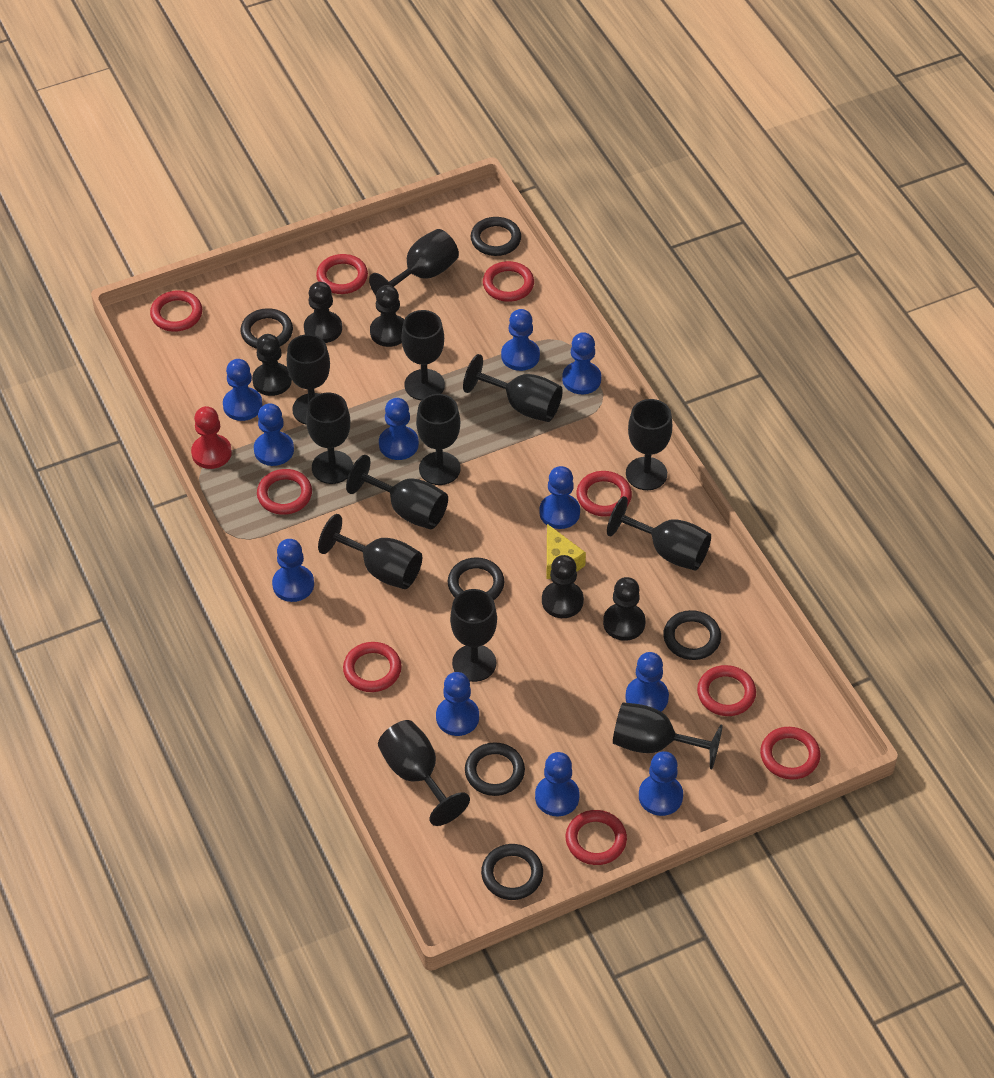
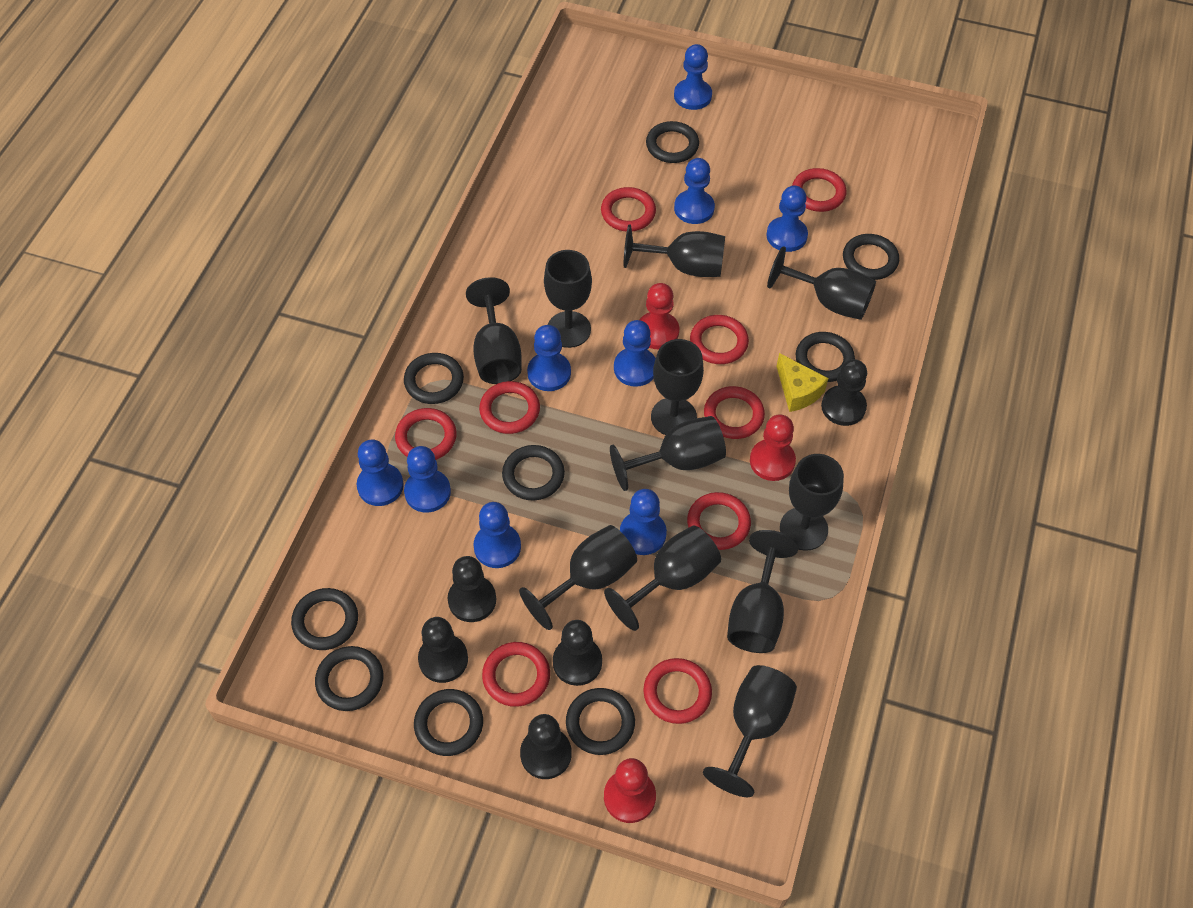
black goblet: [287,334,330,424] [306,393,353,484] [318,514,422,589] [346,455,448,529] [369,229,459,295] [378,720,470,826] [401,310,445,401] [416,394,461,485] [450,589,497,682] [463,354,563,422] [607,496,711,571] [613,702,723,769] [626,399,672,490] = 13 -> [466,277,522,384] [519,525,637,630] [544,250,592,348] [604,526,721,631] [610,416,726,491] [624,224,725,277] [651,339,704,435] [703,665,797,797] [727,530,799,653] [767,246,876,320] [780,454,844,551] = 11
black ring: [240,308,293,349] [448,557,504,600] [465,742,525,796] [471,217,521,256] [481,844,543,900] [663,610,721,660] = 6 -> [291,588,358,650] [315,646,383,711] [404,353,464,404] [414,689,483,756] [502,445,565,501] [566,688,635,755] [646,121,699,163] [796,332,855,382] [843,234,899,280] = 9
blue pawn: [223,359,263,421] [254,403,294,466] [272,539,314,602] [379,398,419,460] [436,672,479,736] [501,309,540,371] [535,752,580,816] [539,466,580,529] [562,332,601,394] [625,652,669,712] [639,751,683,816] = 11 -> [357,440,404,506] [404,446,451,513] [473,502,521,568] [527,325,571,391] [614,320,656,387] [620,489,667,555] [674,44,712,110] [674,158,715,224] [766,186,808,252] = 9
red pawn: [191,406,232,469] = 1 -> [604,758,656,823] [639,283,679,349] [750,414,796,481] = 3

